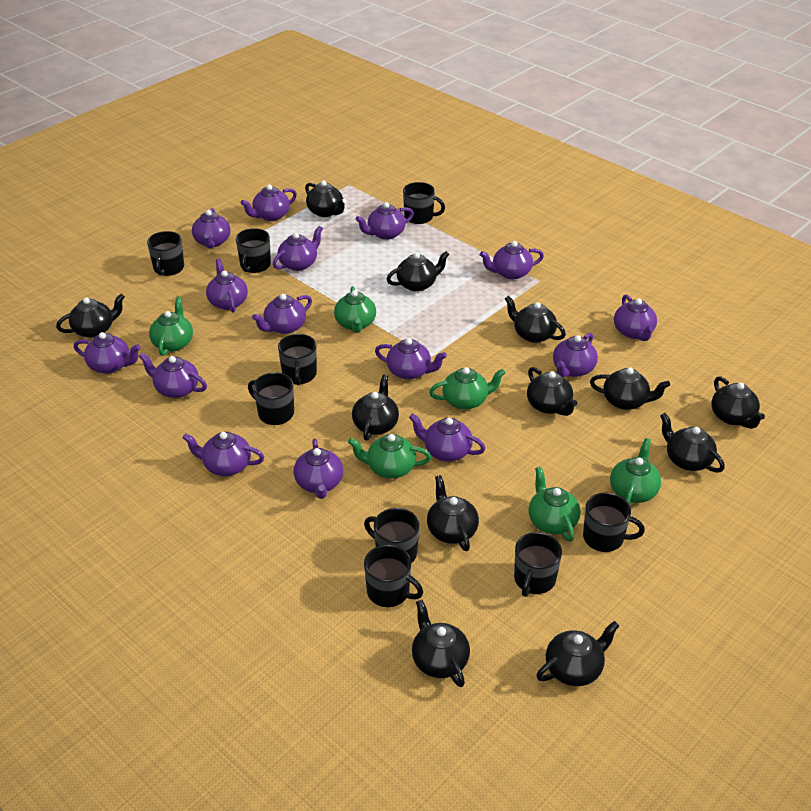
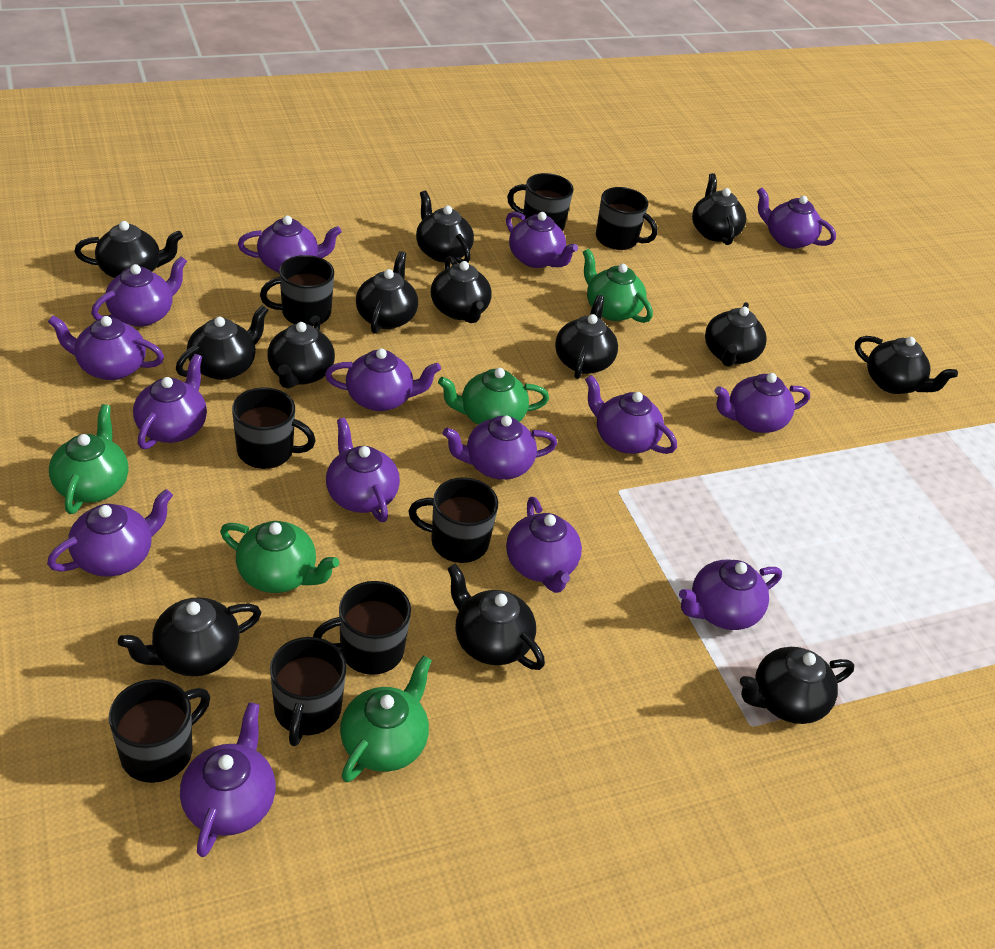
black mug: [147,231,184,276] [236,228,271,273] [248,372,294,425] [278,334,317,385] [364,508,419,563] [364,545,423,607] [403,182,445,224] [514,532,562,597] [583,492,645,552] = 9 -> [109,679,210,783] [232,387,316,469] [260,255,334,326] [270,637,347,746] [313,581,411,675] [408,477,498,563] [507,173,574,231] [596,187,658,250] = 8
black teapot: [56,294,125,338] [305,180,346,217] [352,374,399,441] [387,251,449,292] [412,600,470,687] [427,475,479,551] [505,296,566,343] [527,367,577,416] [536,621,619,686] [590,367,670,410] [660,413,725,473] [711,376,765,429] = 12 -> [74,221,183,278] [118,597,262,676] [176,305,268,380] [267,315,335,389] [356,251,418,334] [416,191,474,263] [431,256,491,323] [447,564,545,670] [555,295,618,379] [692,173,746,245] [705,302,767,367] [740,647,854,724] [855,336,958,394] = 13
green teapot: [149,297,193,356] [334,286,376,333] [348,434,431,478] [429,367,506,410] [529,467,581,542] [610,438,661,505] = 6 -> [49,404,128,514] [220,521,339,593] [340,656,432,782] [438,368,549,425] [583,249,653,323] = 5

